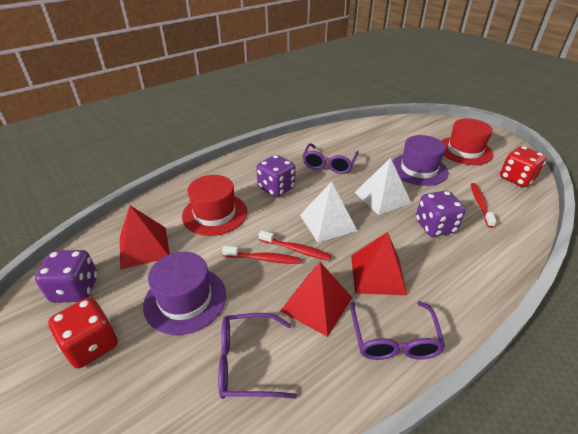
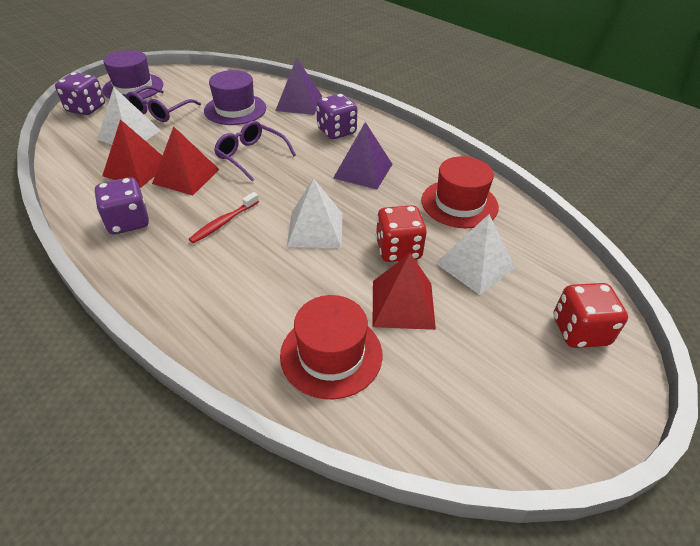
purple glasses: [218,313,297,399] [302,143,359,174] [350,301,445,360] = 3 -> [126,86,201,122] [214,121,296,181] = 2
purple pyramid: none = 0 -> [275,58,322,115] [333,122,392,189] = 2
red toothbrush: [222,246,301,264] [259,230,331,261] [470,183,496,228] = 3 -> [189,192,259,243] = 1
white pyramid: [300,182,357,242] [355,157,411,215] = 2 -> [97,87,161,145] [287,178,343,248] [436,214,515,295] = 3

